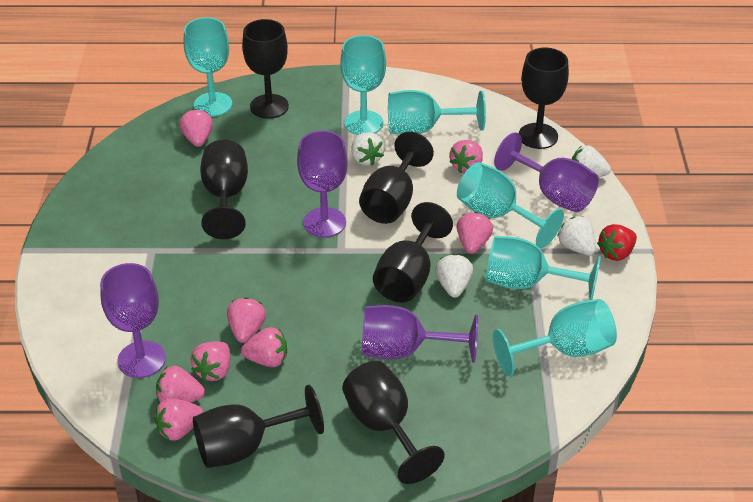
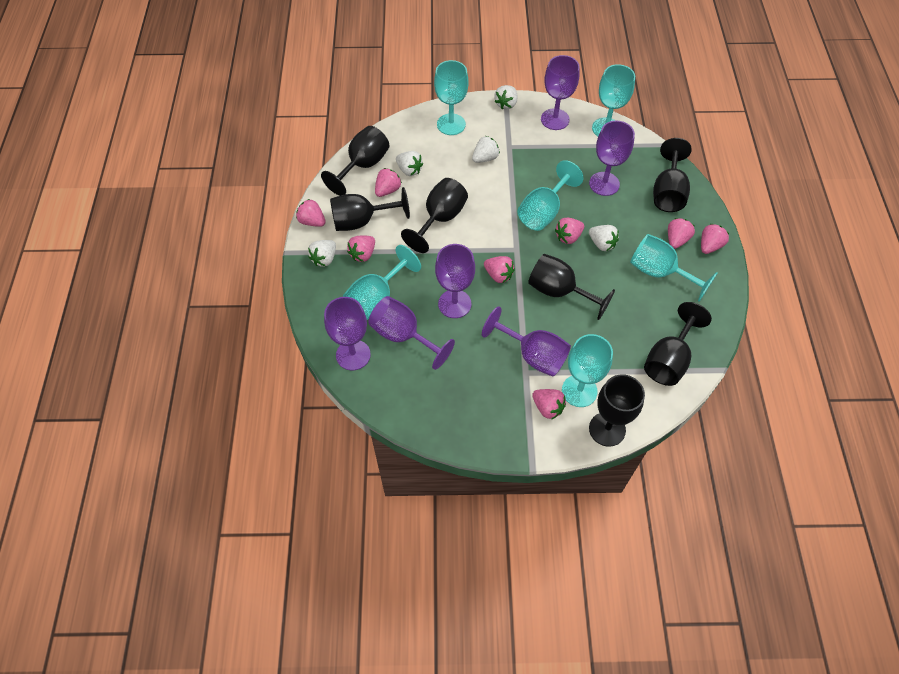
purple goblet: [100,263,166,378] [297,130,348,238] [362,305,478,363] [494,132,599,212] = 4 -> [324,297,371,370] [369,296,455,370] [435,244,475,318] [482,306,571,376] [541,55,580,130] [589,121,635,196] = 6
red strawberry: [597,224,637,261] = 1 -> none = 0
white strawberry: [351,132,384,166] [435,254,473,298] [557,216,596,256] [572,146,611,177] = 4 -> [308,240,336,267] [396,151,423,176] [472,136,500,163] [494,85,517,109] [589,225,619,251] = 5

